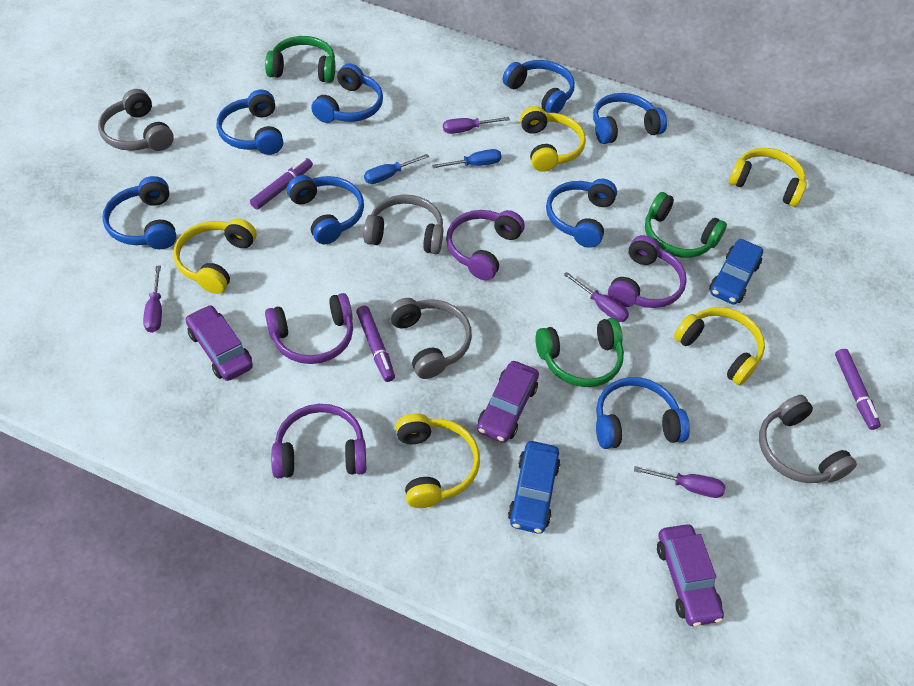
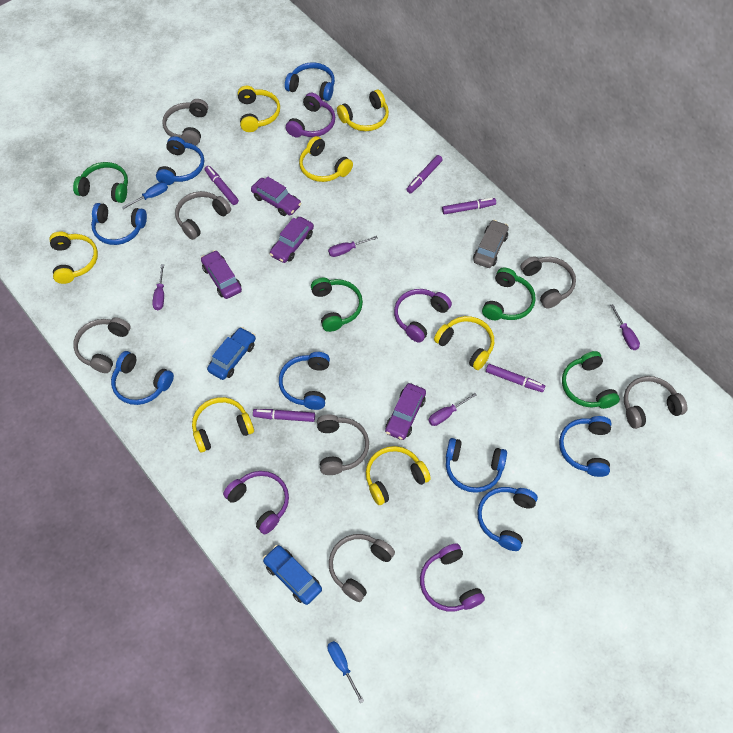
green headphones: [265,36,335,83] [535,318,624,387] [645,192,727,258] = 3 -> [73,162,128,203] [311,278,363,332] [482,268,536,320] [562,351,620,409] = 4
grey car: none = 0 -> [473,220,509,268] = 1
grey headphones: [98,89,174,151] [363,195,443,254] [388,298,472,379] [759,395,857,483] = 4 -> [73,317,131,373] [162,99,208,146] [175,191,231,240] [317,414,369,475] [329,534,395,602] [520,256,576,309] [624,376,687,429] = 7
purple car: [186,305,253,381] [477,361,539,443] [657,524,724,626] = 3 -> [201,250,242,299] [251,176,301,216] [270,217,314,263] [385,383,426,440] = 4
purple marker: [250,158,313,210] [356,306,395,382] [835,349,881,430] = 3 -> [205,166,239,205] [253,409,315,422] [406,155,443,193] [442,198,496,215] [486,364,545,392] = 5
yellow headphones: [173,218,256,294] [396,413,480,508] [520,106,586,172] [674,307,765,385] [729,148,807,207] = 5 -> [49,231,98,284] [192,397,254,452] [238,86,280,132] [299,136,353,182] [337,89,389,131] [366,446,431,505] [434,316,494,370] = 7

